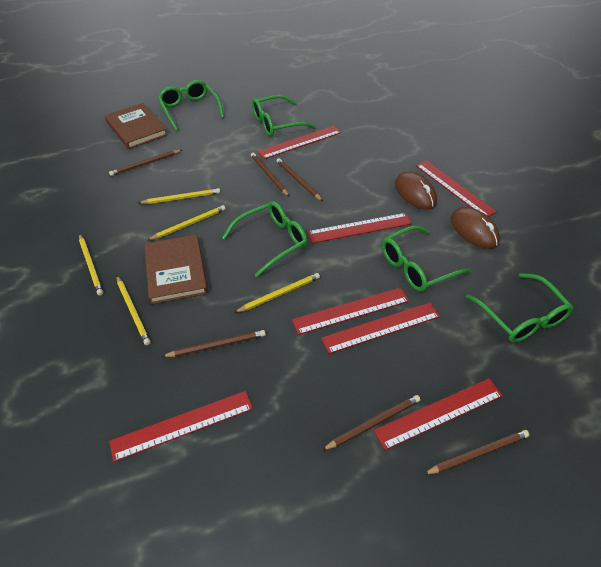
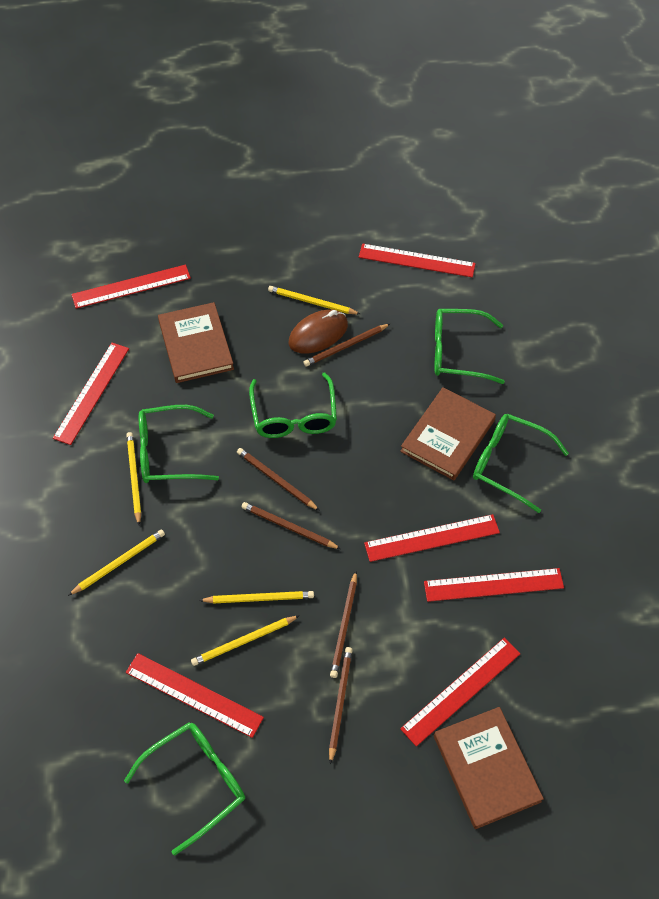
brown book: [105,103,168,149] [144,235,208,304] = 2 -> [158,302,234,383] [400,387,496,480] [434,707,544,829] = 3
brown mouse: [395,171,437,210] [451,207,500,249] = 2 -> [289,309,348,354] = 1
brown pencil: [109,150,182,176] [162,330,266,357] [251,153,289,197] [276,158,323,201] [322,395,421,450] [423,430,530,475] = 6 -> [237,448,320,511] [242,502,341,549] [304,324,390,366] [329,647,353,764] [330,571,357,678] = 5

